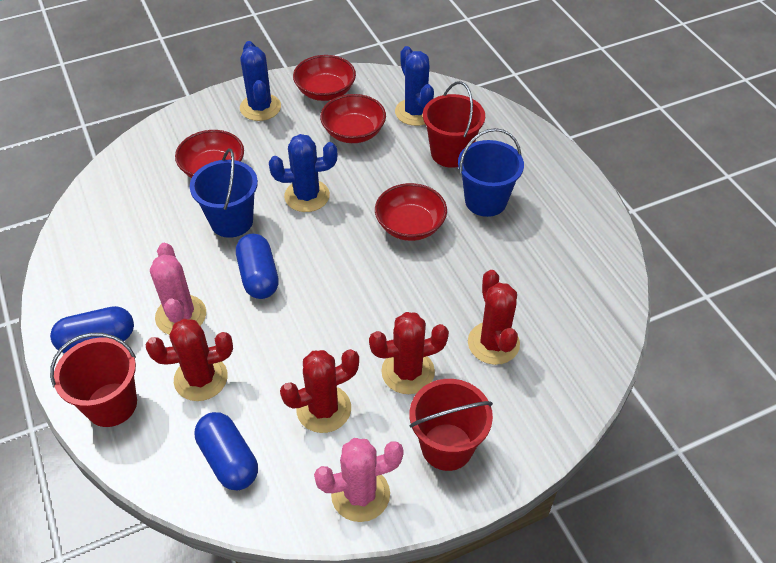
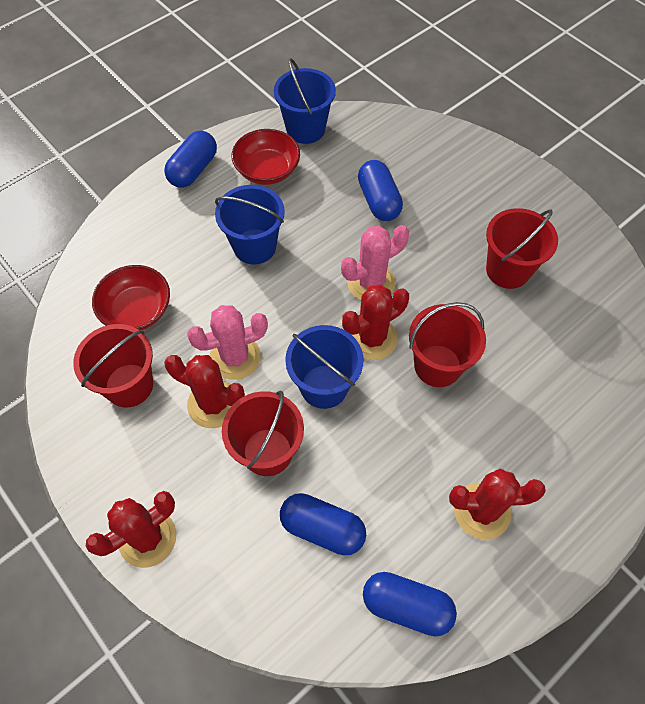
blue bucket: [190,148,258,238] [458,128,524,217] = 2 -> [215,185,285,264] [274,58,336,144] [285,325,364,409] = 3
blue cactus: [240,41,281,121] [269,134,337,212] [395,46,434,126] = 3 -> none = 0
blue capsule: [50,306,134,353] [195,412,258,490] [236,234,279,299] = 3 -> [164,131,217,188] [280,493,366,555] [358,160,403,221] [363,572,457,637] = 4
red bowl: [175,130,244,178] [293,55,356,101] [320,94,386,143] [375,183,447,241] = 4 -> [92,265,170,330] [232,129,300,185] = 2
red bucket: [50,333,137,427] [409,379,493,471] [423,81,485,168] = 3 -> [73,324,153,408] [222,390,304,476] [409,302,486,387] [486,208,558,289] = 4

